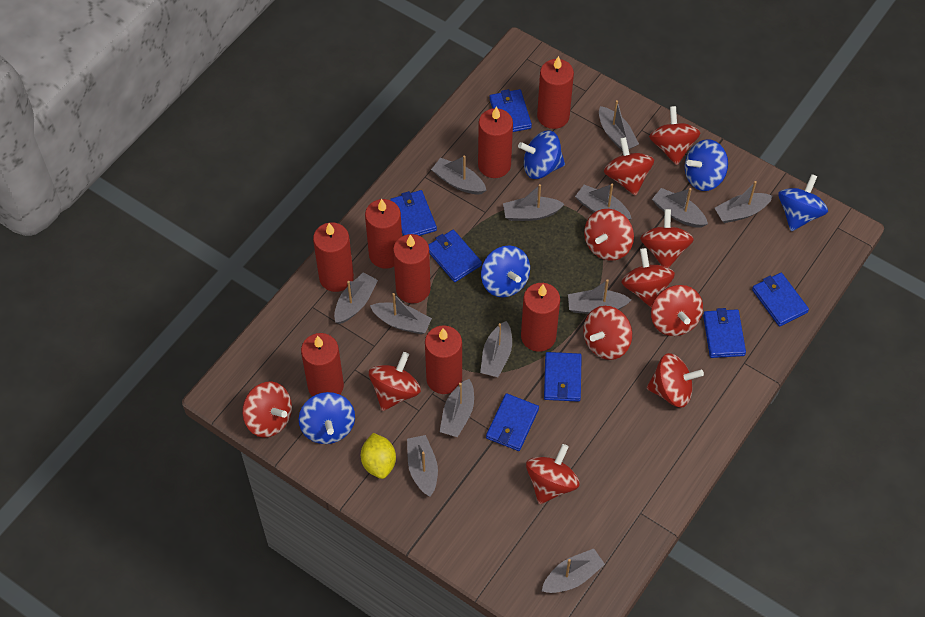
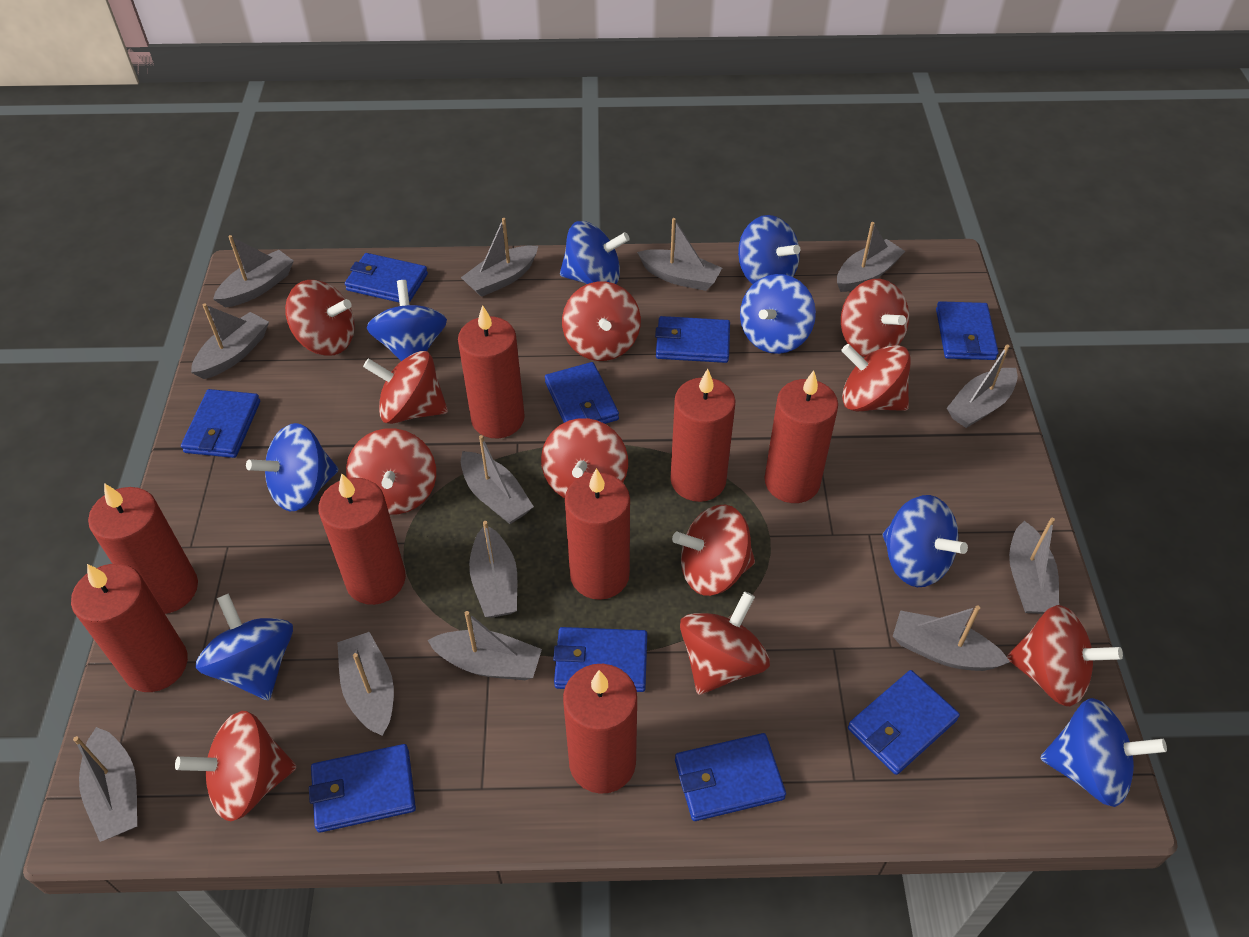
blue spinning top: [299,392,355,444] [481,245,530,297] [518,130,565,179] [685,139,728,191] [778,174,828,231] = 5 -> [195,593,293,700] [246,423,338,511] [367,280,447,361] [560,221,630,284] [738,215,800,284] [740,274,816,354] [883,495,968,587] [1040,698,1167,807] = 8
blue wallet: [390,190,437,236] [429,230,482,282] [486,393,539,451] [490,89,532,132] [544,352,582,402] [703,308,746,358] [752,273,809,327] = 7 -> [181,389,260,458] [309,744,416,833] [345,253,428,303] [545,362,619,424] [553,627,647,692] [655,316,730,363] [675,733,786,821] [848,670,960,775] [936,301,999,360] = 9
yellow lemon: [361,433,396,479] = 1 -> none = 0

